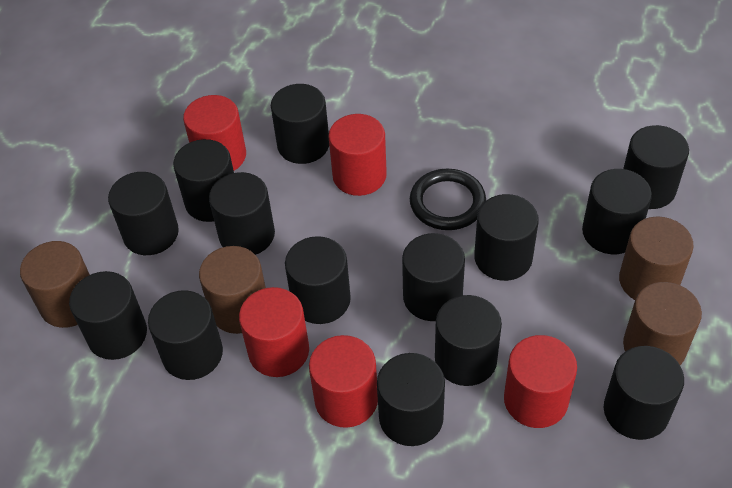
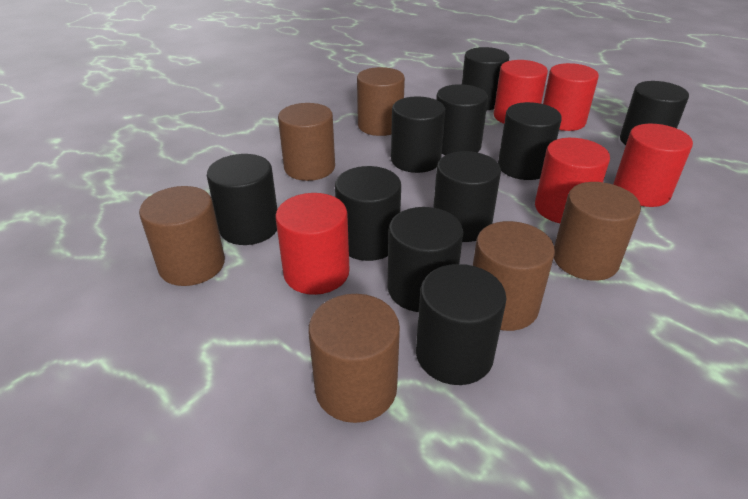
black cylinder: [69,271,147,360] [108,172,179,255] [148,290,223,380] [173,139,234,222] [209,172,275,255] [271,84,329,164] [285,236,351,324] [377,353,445,446] [402,233,465,321] [435,295,502,386] [474,194,539,281] [582,169,652,254] [604,346,684,440] [623,125,689,209] = 14 -> [207,154,277,245] [335,166,401,261] [387,207,463,312] [391,96,445,173] [416,264,507,385] [433,151,501,242] [436,84,488,155] [462,47,509,110] [498,102,562,180] [620,81,689,145] = 10
black ring: [410,169,486,230] = 1 -> none = 0
brown cylinder: [20,241,90,328] [199,246,266,334] [619,216,694,300] [623,282,702,365] = 4 -> [139,186,225,286] [278,103,335,181] [309,294,400,423] [357,67,405,136] [473,221,555,331] [554,182,641,281] = 6

